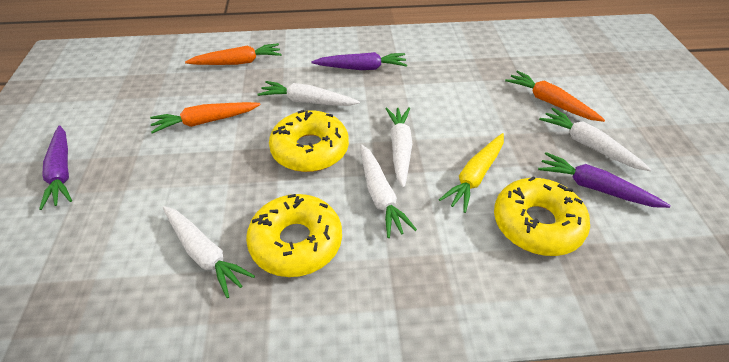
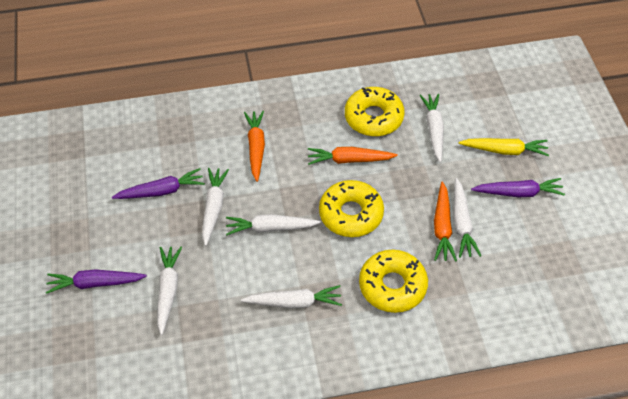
white carrot: [163,206,255,298] [258,81,360,106] [360,144,417,238] [385,107,412,188] [539,108,652,171] = 5 -> [157,247,182,335] [202,168,229,246] [226,214,321,235] [241,285,342,308] [420,94,444,163] [453,178,481,258] = 6

